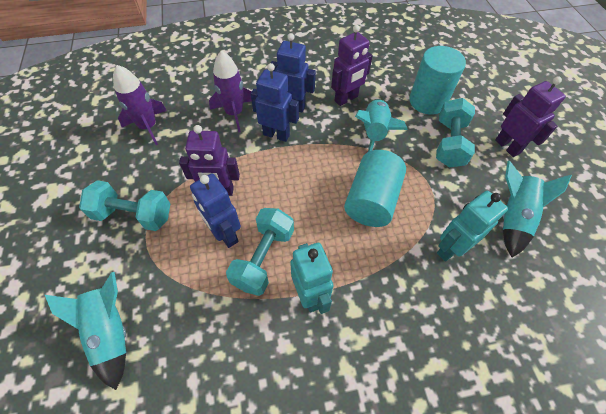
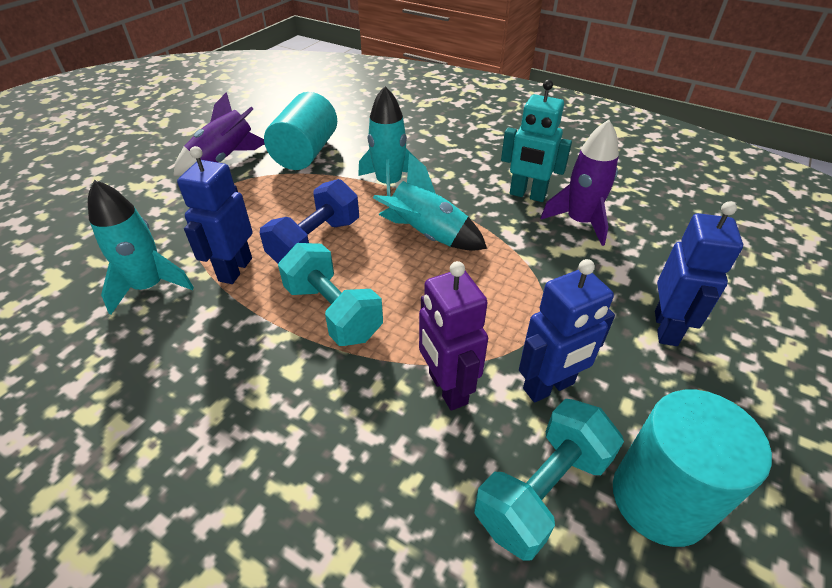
blue dumbbell: none = 0 -> [260,179,359,264] = 1
purple robot: [179,125,240,196] [331,25,373,106] [495,76,566,157] = 3 -> [419,261,488,411] = 1
turquoise dumbbell: [79,180,170,231] [226,208,294,296] [436,98,475,167] = 3 -> [278,243,383,346] [474,399,624,561] = 2
turquoise robot: [290,243,333,314] [437,191,508,262] = 2 -> [501,80,572,202] = 1

